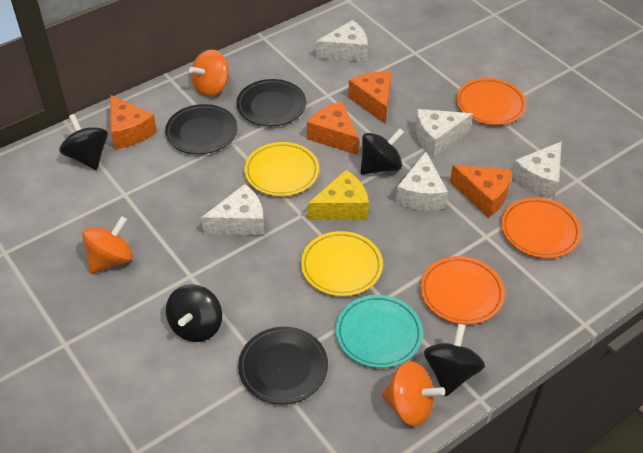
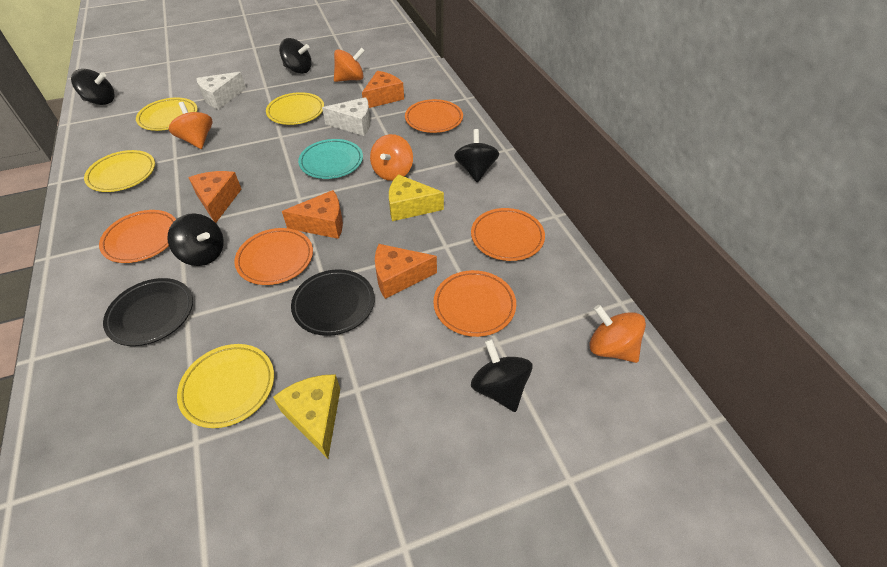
black plate: [165,104,237,154] [236,79,306,126] [238,327,328,404] = 3 -> [103,278,193,346] [291,269,374,336] = 2
black spinning top: [59,114,108,170] [166,284,222,342] [361,128,404,175] [424,324,485,396] = 4 -> [71,69,115,105] [168,213,224,266] [279,38,312,74] [454,129,499,182] [471,339,532,412] = 5
orange plate: [420,256,505,325] [456,78,526,125] [501,197,581,258] = 3 -> [99,210,176,263] [234,228,313,285] [405,99,463,133] [433,270,516,337] [471,208,545,261] = 5
orange spinning top: [82,216,133,274] [189,49,229,97] [382,361,445,426] = 3 -> [169,102,212,149] [334,48,365,82] [370,134,413,181] [589,305,646,363] = 4
white cheese: [201,184,264,236] [316,20,367,62] [396,152,448,210] [415,109,473,157] [511,141,562,199] = 5 -> [196,72,246,109] [322,97,371,136] = 2
yellow cheese: [308,170,369,220] = 1 -> [273,374,340,459] [389,174,444,221] = 2
yellow plate: [244,142,319,196] [301,231,383,296] = 2 -> [84,150,155,192] [136,98,198,131] [177,344,274,428] [266,92,324,125] = 4

